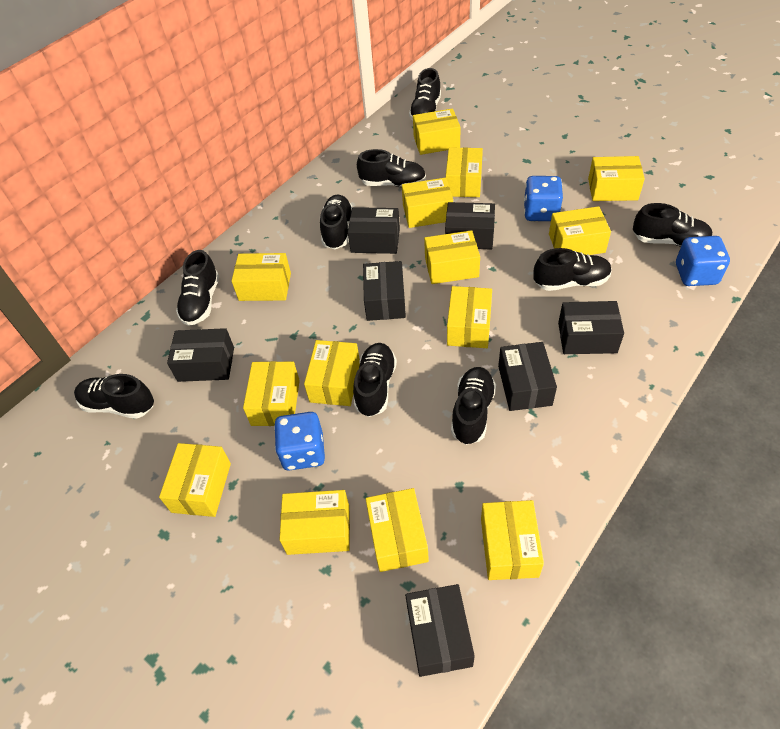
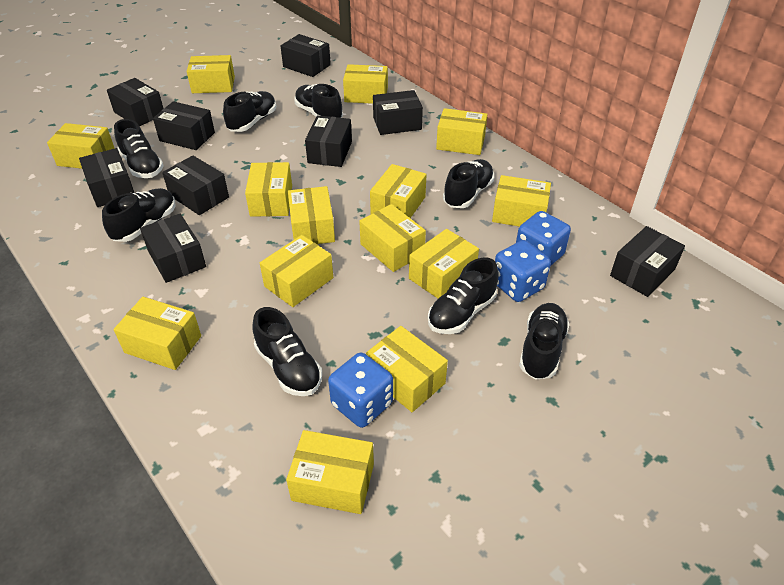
black box: [167,328,234,382] [348,207,400,254] [363,261,406,321] [405,584,475,677] [445,202,495,250] [498,342,557,411] [558,301,624,354] = 7 -> [79,148,134,207] [107,78,164,126] [140,214,206,283] [153,101,215,150] [162,155,229,215] [281,34,331,77] [305,115,352,167] [373,90,423,135] [610,226,685,297] = 9
black shoe: [74,374,154,419] [176,250,219,326] [320,195,353,249] [353,343,397,417] [357,149,426,187] [409,68,441,121] [451,367,496,445] [533,248,612,291] [633,203,712,247] = 9 -> [102,188,175,242] [114,119,164,178] [223,91,276,132] [252,307,322,396] [294,84,343,118] [428,257,499,334] [443,159,494,208] [519,303,570,380] = 8

